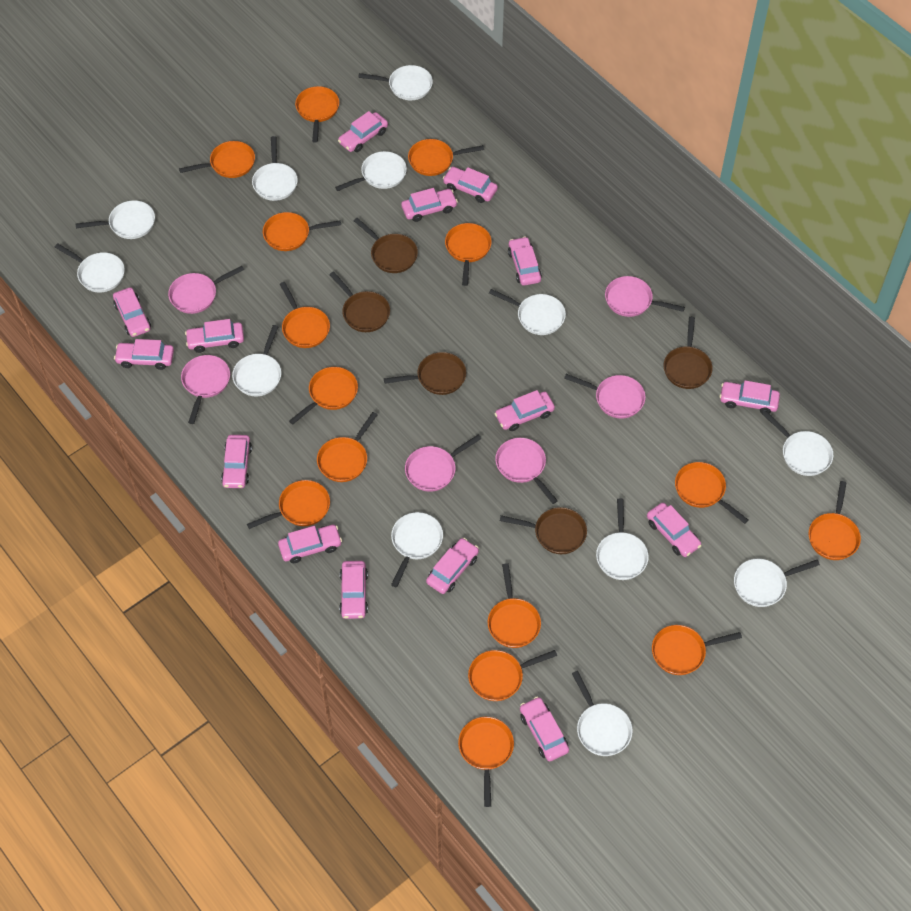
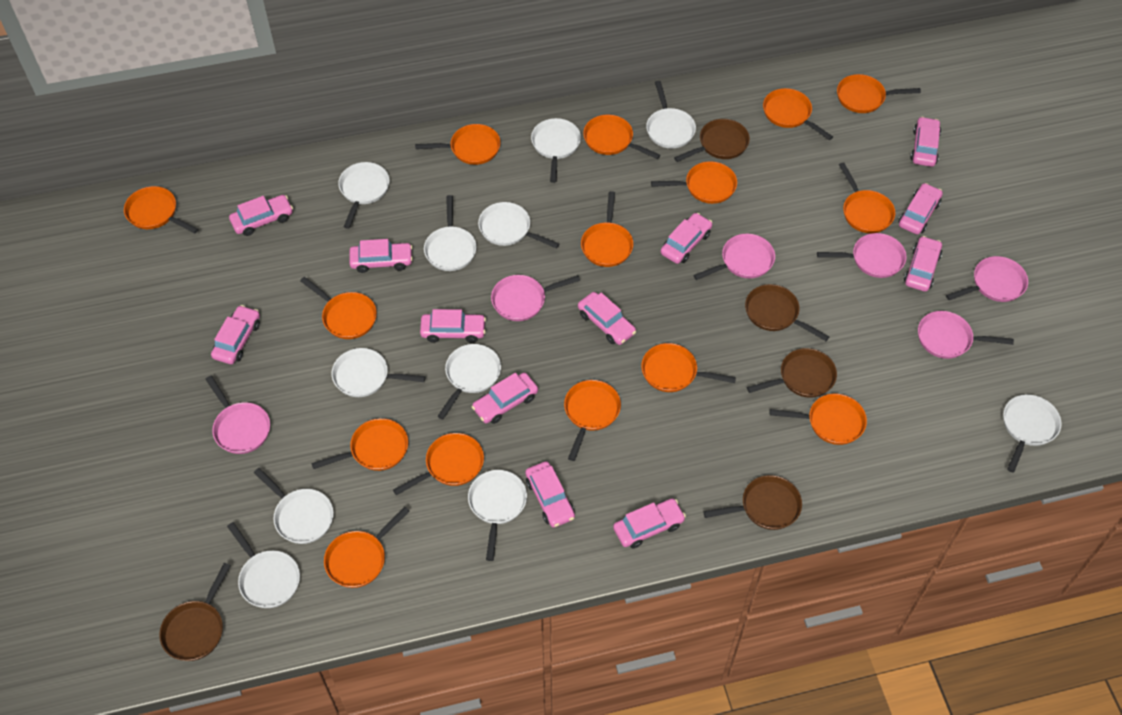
pink car: [113,287,151,337] [114,339,174,370] [185,319,244,353] [221,435,252,488] [278,525,342,563] [338,111,388,152] [339,561,368,619] [401,188,458,222] [426,538,479,594] [443,167,498,203] [494,390,555,431] [508,237,542,286] [520,697,569,761] [647,503,701,557] [720,380,780,414] = 15 -> [211,305,260,364] [229,195,293,236] [349,239,413,273] [420,309,486,343] [472,373,538,424] [525,461,575,528] [578,292,636,345] [613,498,686,548] [660,213,712,264] [899,183,943,235] [904,236,942,292] [910,117,941,167] = 12
white pan: [55,243,125,293] [76,200,155,239] [232,325,281,396] [252,136,298,201] [335,151,407,191] [358,65,433,100] [391,512,443,587] [489,289,566,335] [572,671,633,756] [596,499,649,580] [734,559,820,607] [762,411,833,476] = 12 -> [227,522,300,608] [254,468,334,544] [332,348,426,397] [338,162,389,229] [424,195,477,271] [437,344,501,419] [468,470,527,561] [478,202,559,249] [531,118,581,183] [646,81,696,148] [1003,394,1062,473] = 11

